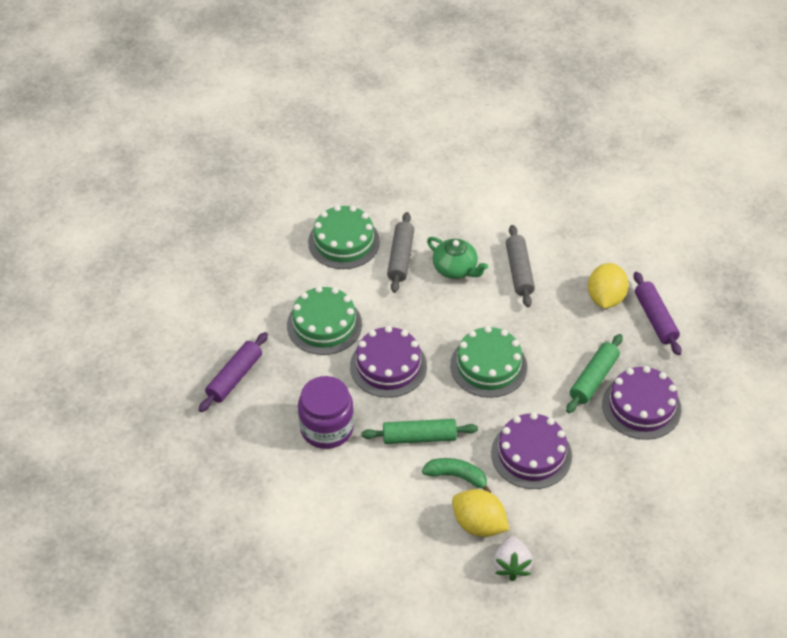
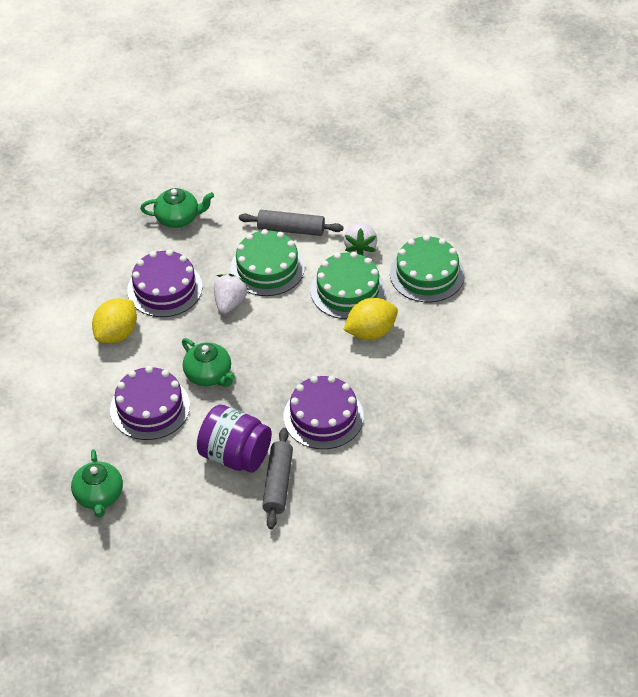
green banana: [422,458,491,493] = 1 -> none = 0
green rolling pin: [361,419,478,444] [566,334,623,413] = 2 -> none = 0
green teapot: [427,237,488,279] = 1 -> [71,449,123,518] [140,188,214,228] [182,338,235,387] = 3
purple rolling pin: [199,332,268,412] [634,272,681,355] = 2 -> none = 0
white strawberry: [494,536,533,581] = 1 -> [214,274,248,314] [344,222,377,255] = 2

